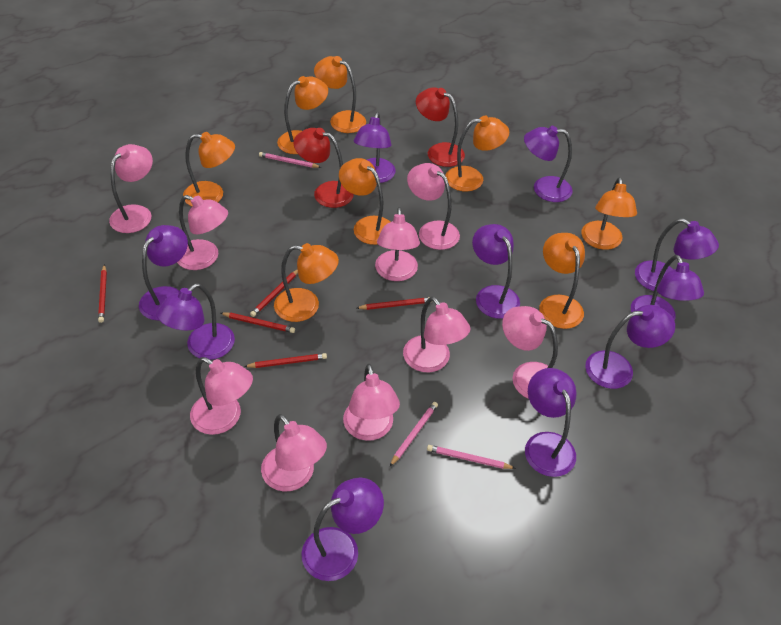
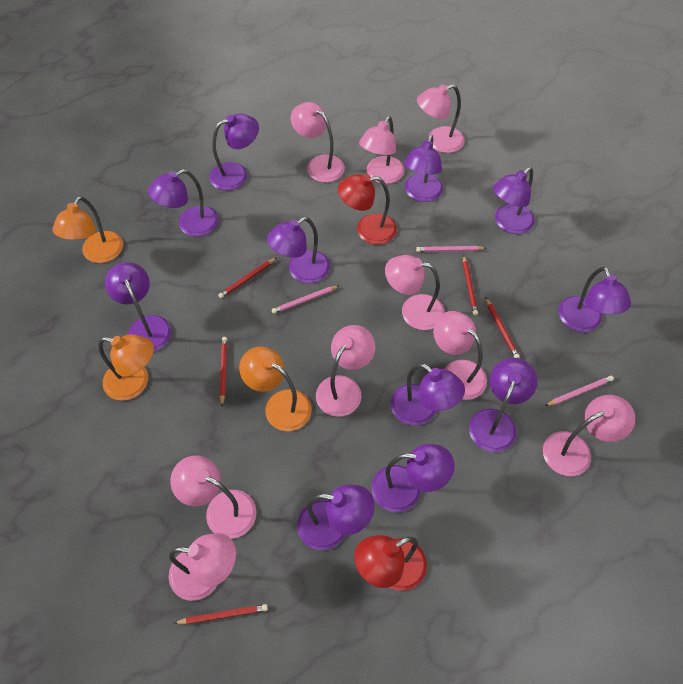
orange lamp: [183,132,235,206] [274,243,339,322] [277,76,328,154] [314,56,366,133] [339,158,390,245] [445,116,509,191] [539,233,585,329] [581,177,637,250] = 8 -> [52,196,123,263] [98,334,154,401] [239,347,312,431] = 3
purple lamp: [139,225,188,320] [156,283,235,360] [301,477,384,581] [354,112,396,183] [472,224,520,319] [524,126,573,202] [525,368,576,477] [585,305,675,389] [631,255,704,320] [635,218,719,291] = 10 -> [105,262,172,352] [148,169,219,237] [209,113,259,191] [267,217,330,284] [297,485,375,550] [372,444,454,512] [391,363,465,426] [404,135,443,202] [469,358,538,452] [493,167,535,234] [559,267,631,332] = 11

